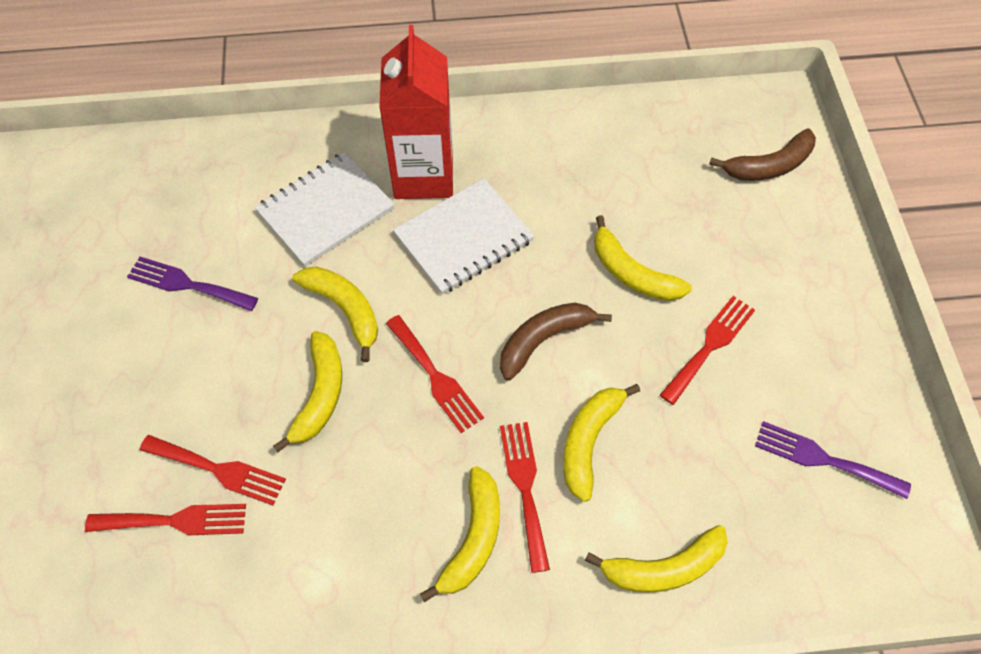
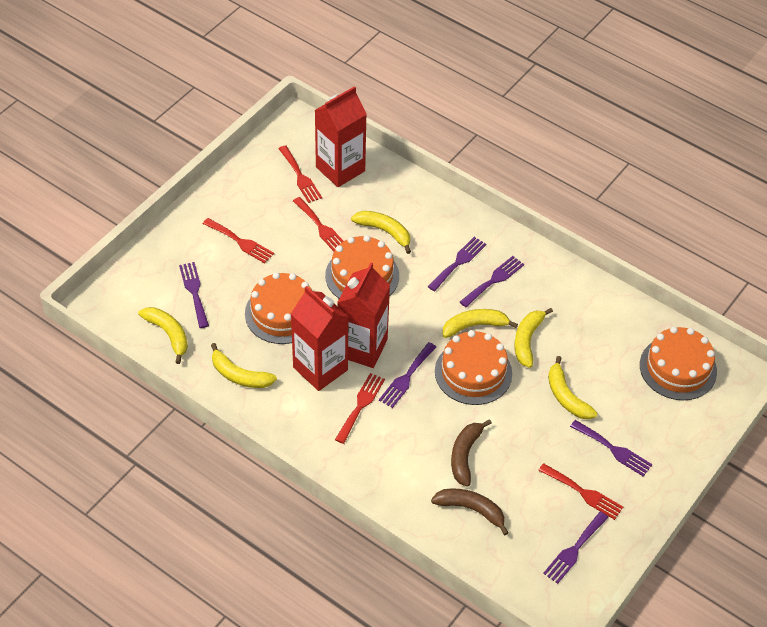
orange cake: none = 0 -> [245,272,312,344] [325,235,399,298] [435,330,512,405] [640,326,717,400] = 4
purple fork: [127,257,258,311] [755,421,911,499] = 2 -> [179,262,209,328] [379,342,436,408] [427,237,486,291] [460,256,524,307] [543,511,609,584] [570,420,653,477] = 6
red carton: [379,25,453,199] = 1 -> [291,286,349,391] [315,86,367,187] [337,263,390,368] = 3
white notebook: [255,152,395,267] [393,178,534,294] = 2 -> none = 0

